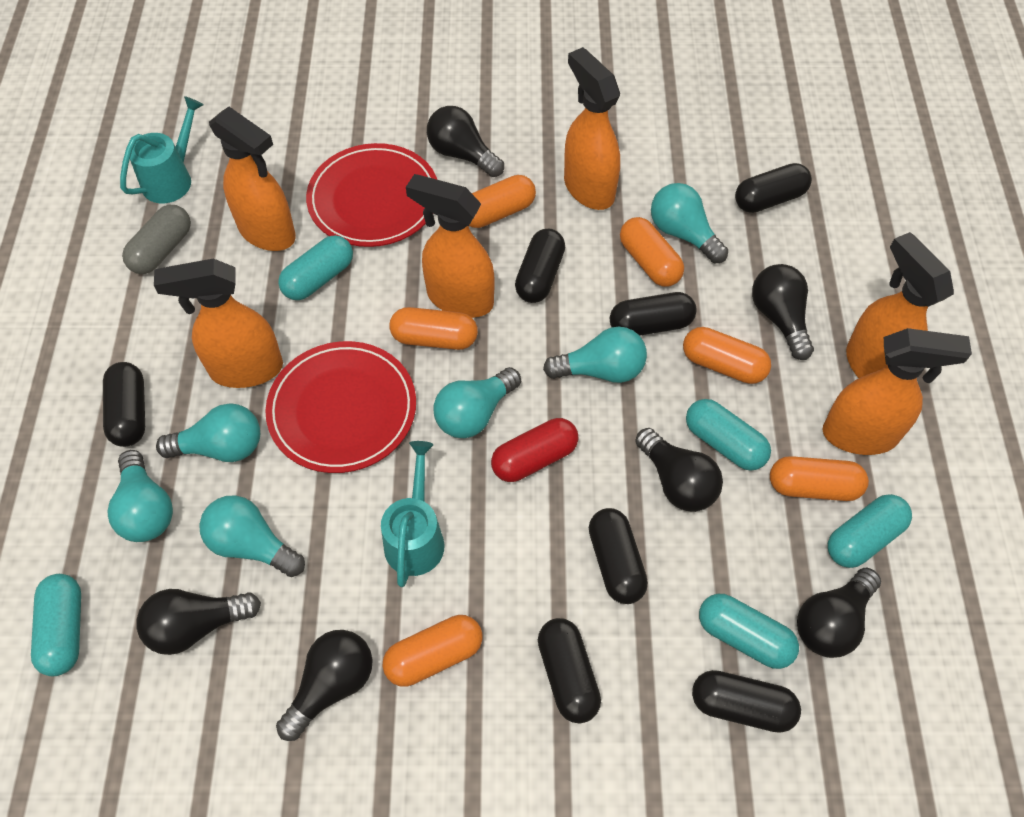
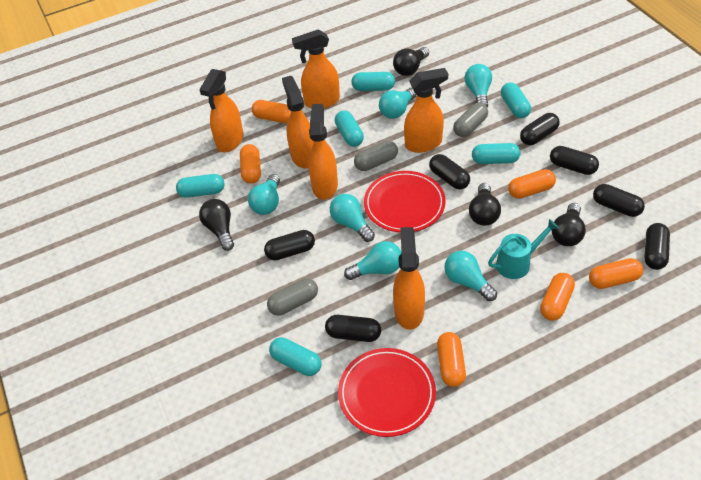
black light bulb: [137,589,261,655] [276,630,373,741] [427,106,504,177] [635,428,723,512] [752,264,814,360] [797,568,881,658] = 6 -> [199,199,234,251] [393,47,429,76] [469,183,501,226] [552,203,586,246] = 4
grey capsule: [122,205,191,274] = 1 -> [267,278,318,316] [354,141,398,171] [453,103,488,137] = 3
red capsule: [491,418,578,482] = 1 -> none = 0
turquoise capsule: [31,574,81,676] [278,235,353,300] [686,399,771,471] [699,594,799,669] [828,494,912,568] = 5 -> [176,174,225,198] [269,337,322,376] [335,110,364,147] [352,72,395,91] [472,143,520,164] [501,82,531,118] = 6
turquoise watering can: [120,96,204,203] [381,441,444,587] = 2 -> [488,219,559,279] = 1

